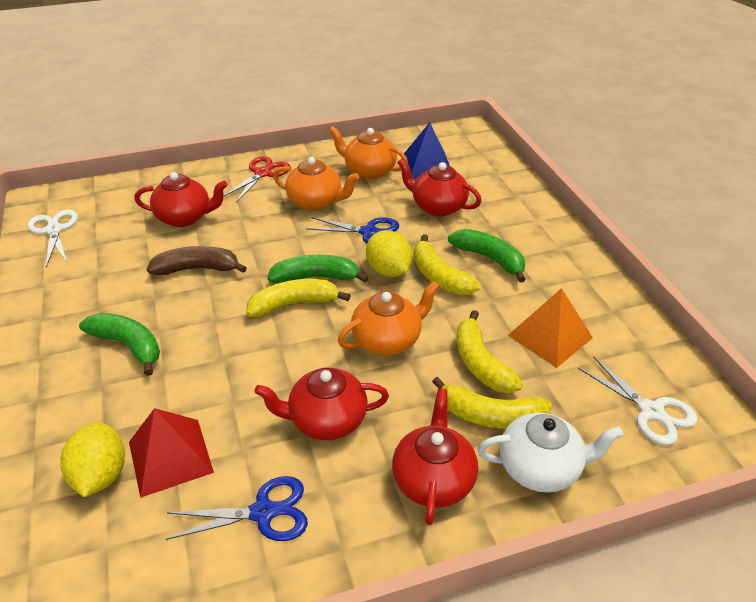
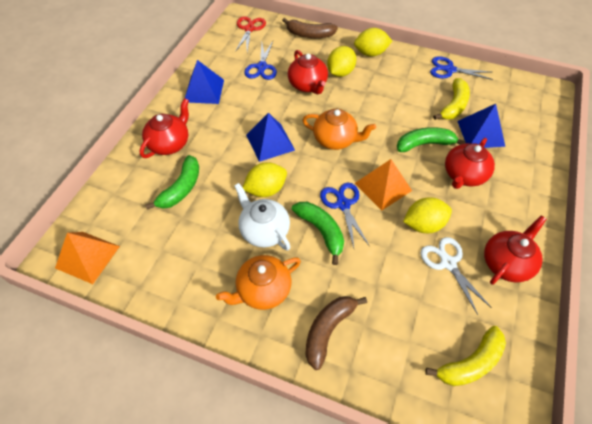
blue pyramid: [404,122,450,179] = 1 -> [185,60,224,104] [246,113,295,162] [457,104,505,148] = 3
blue scissors: [166,476,308,541] [306,217,400,244] = 2 -> [244,41,277,80] [320,182,369,248] [430,56,493,80] = 3
brown banana: [147,246,247,275] = 1 -> [282,18,338,38] [305,296,367,370] = 2
orange pyramid: [508,288,593,368] = 1 -> [55,232,120,284] [355,159,412,211] = 2
orange teapot: [273,157,359,211] [329,126,408,179] [338,281,440,355] = 3 -> [216,255,301,310] [302,109,376,150] = 2
red pyramid: [129,408,214,498] = 1 -> none = 0
white scissors: [28,210,78,267] [578,356,697,445] = 2 -> [421,237,492,315] = 1
yellow banana: [246,279,351,317] [413,234,480,295] [432,377,552,429] [457,310,523,393] = 4 -> [425,326,506,386] [433,78,470,120] = 2
yellow lemon: [60,422,125,497] [366,230,412,277] = 2 -> [243,162,287,197] [327,46,356,77] [354,28,392,56] [403,197,452,233] = 4

